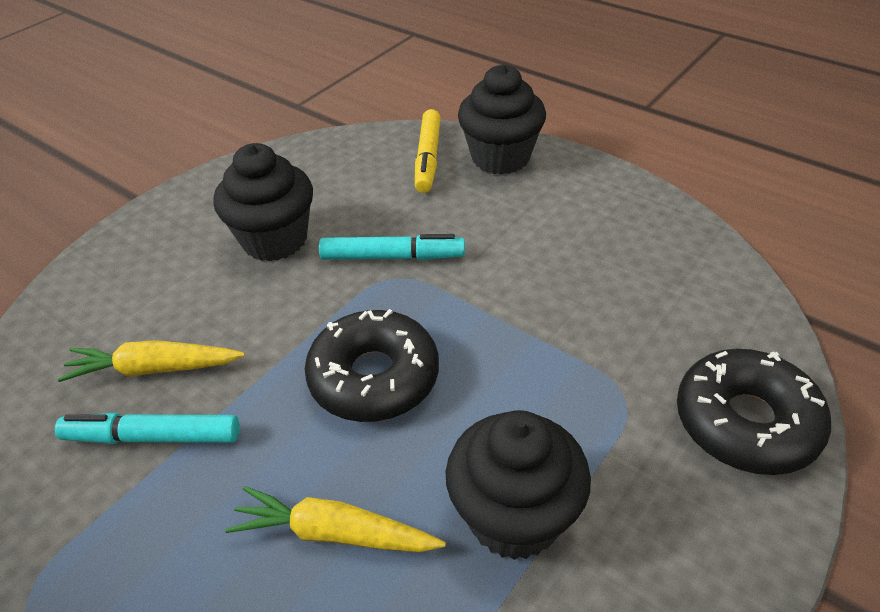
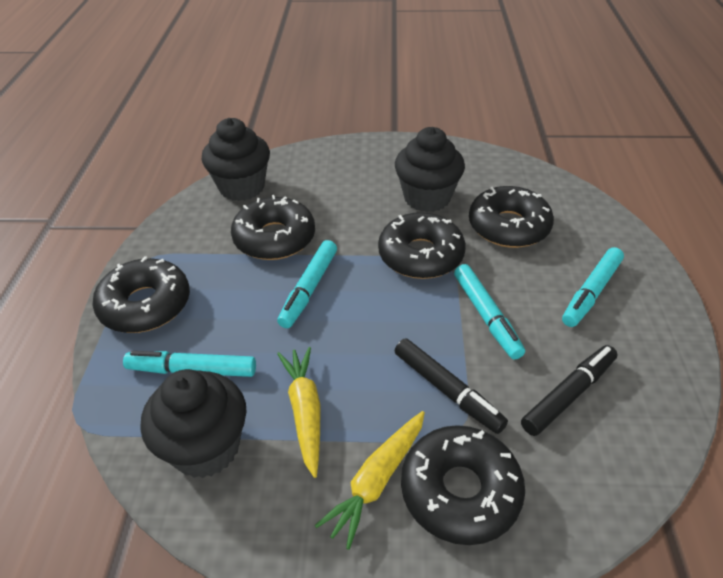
black donut: [305,309,439,422] [677,349,831,475] = 2 -> [92,256,190,333] [231,195,315,260] [378,212,466,279] [401,425,525,545] [469,186,554,248] = 5
black marker: none = 0 -> [395,338,508,434] [521,345,617,436] = 2
turquoise marker: [55,413,240,444] [319,234,465,260] = 2 -> [123,351,256,377] [277,240,337,328] [454,264,525,360] [562,247,624,327] = 4
yellow marker: [415,109,441,193] = 1 -> none = 0

